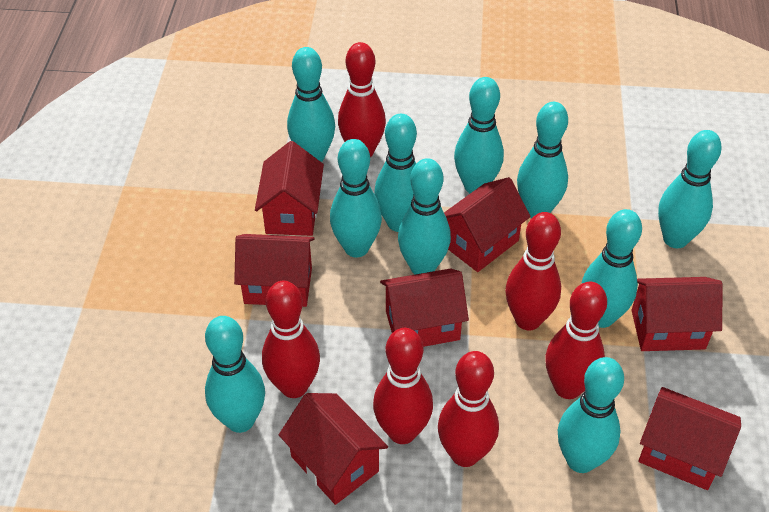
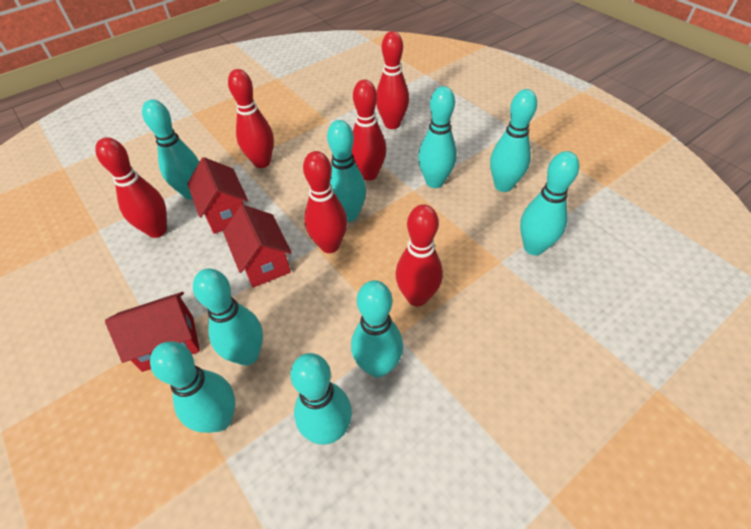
red house: [234,234,315,307] [255,141,324,236] [279,393,388,505] [380,268,469,347] [444,177,530,272] [631,277,723,351] [638,387,741,490] = 7 -> [105,292,200,372] [187,157,248,234] [223,205,292,288] = 3
turquoise bowling pin: [205,316,265,433] [287,47,335,162] [330,139,382,257] [374,114,417,232] [398,158,451,274] [454,77,504,193] [517,102,568,218] [558,357,624,473] [581,209,642,328] [658,130,722,248] = 10 -> [142,99,199,199] [150,341,235,433] [193,269,263,366] [290,353,352,445] [327,120,366,222] [351,280,403,378] [418,86,457,188] [490,89,537,192] [520,151,579,255] = 9

